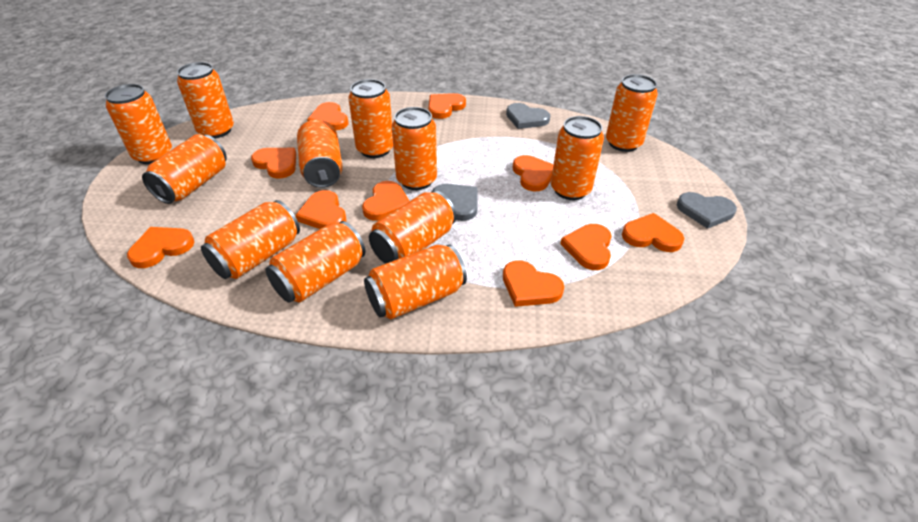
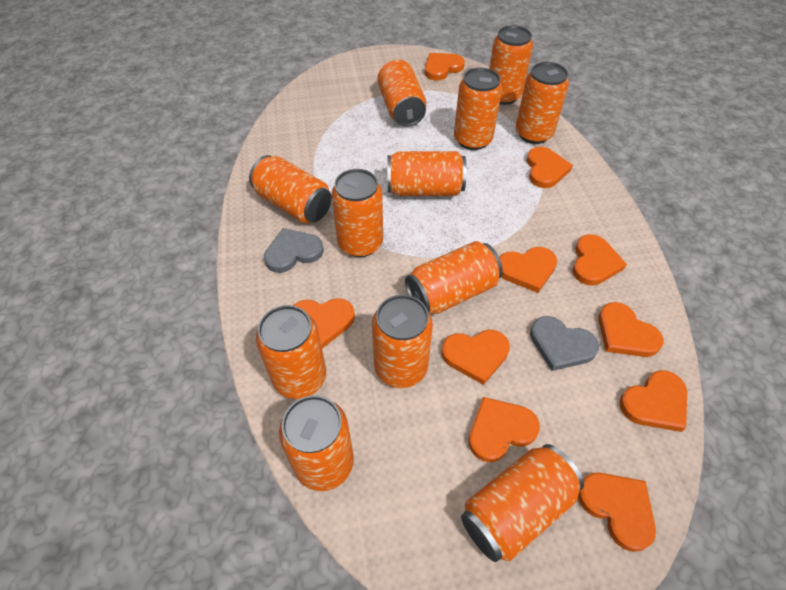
grey heart: [432,184,478,221] [506,103,550,129] [677,192,737,229] = 3 -> [264,228,324,273] [530,316,599,371] = 2

